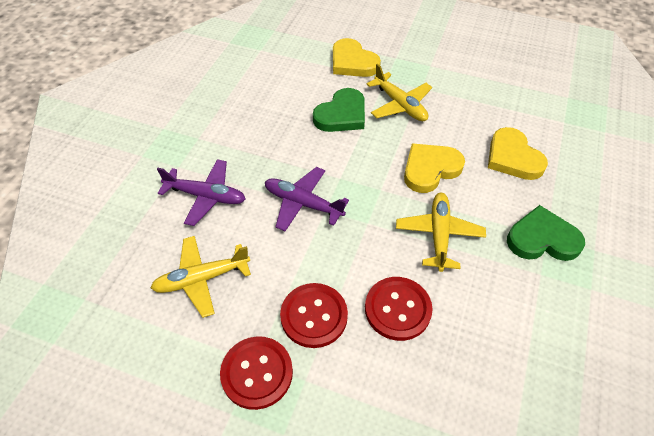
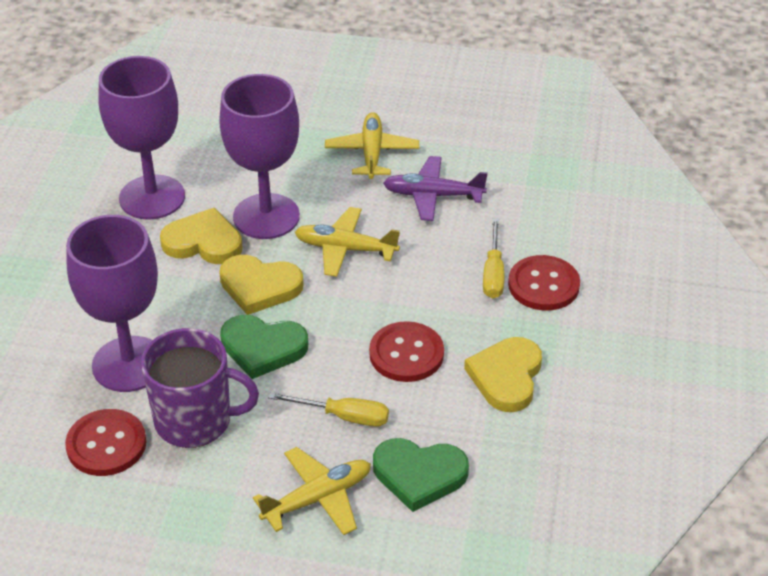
purple goblet: none = 0 -> [66,215,158,392] [98,56,185,220] [219,74,300,239] = 3
purple mug: none = 0 -> [141,328,259,448] = 1
purple plane: [157,159,246,226] [265,167,349,231] = 2 -> [383,156,488,221] = 1
yellow screwdriver: none = 0 -> [268,392,389,427] [483,218,504,298] = 2

